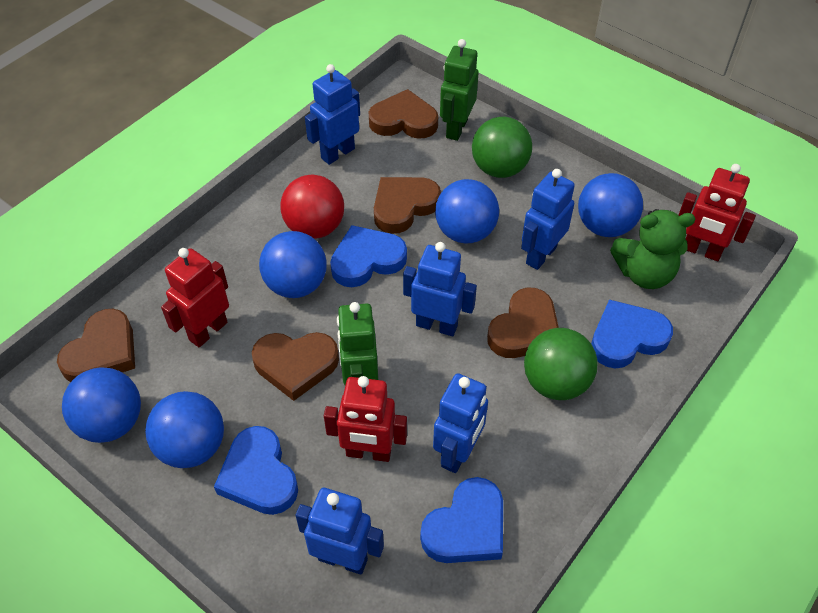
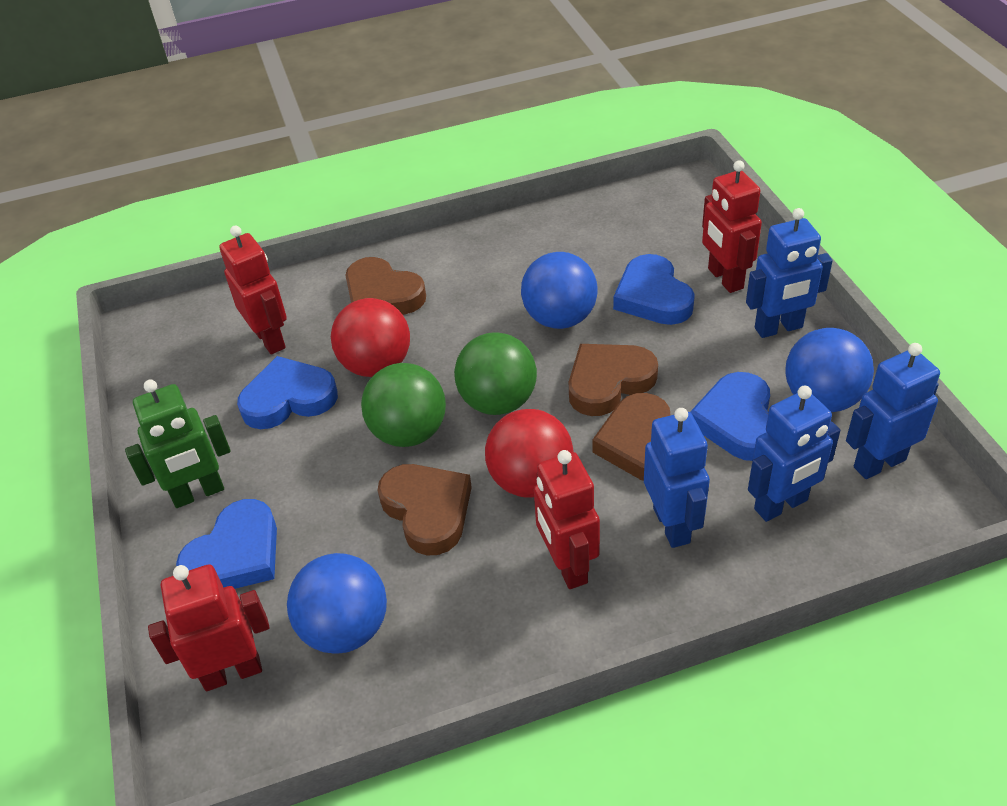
blue ball: [62,367,141,443] [145,391,224,468] [259,231,326,298] [435,179,499,244] [578,173,643,237] = 5 -> [287,553,387,654] [521,252,598,329] [785,328,874,412] = 3
blue robot: [295,488,384,575] [305,64,360,165] [403,242,477,336] [433,373,488,473] [521,169,575,270] = 5 -> [644,408,710,548] [746,208,833,338] [748,386,840,522] [846,343,940,479] = 4
brown heart: [57,309,135,382] [252,332,339,401] [369,89,438,139] [374,177,441,234] [487,287,559,358] = 5 -> [345,257,426,315] [378,464,472,555] [569,344,658,416] [592,393,671,481] = 4
green robot: [337,302,378,385] [440,39,479,141] = 2 -> [125,380,231,508] = 1
green teddy bear: [610,209,695,289] = 1 -> none = 0
red ball: [280,175,344,239] = 1 -> [331,298,410,377] [485,409,574,498] = 2
red robot: [161,248,229,348] [324,376,407,462] [679,164,756,261] = 3 -> [148,564,269,691] [219,225,287,354] [534,450,600,589] [702,160,762,293] = 4

